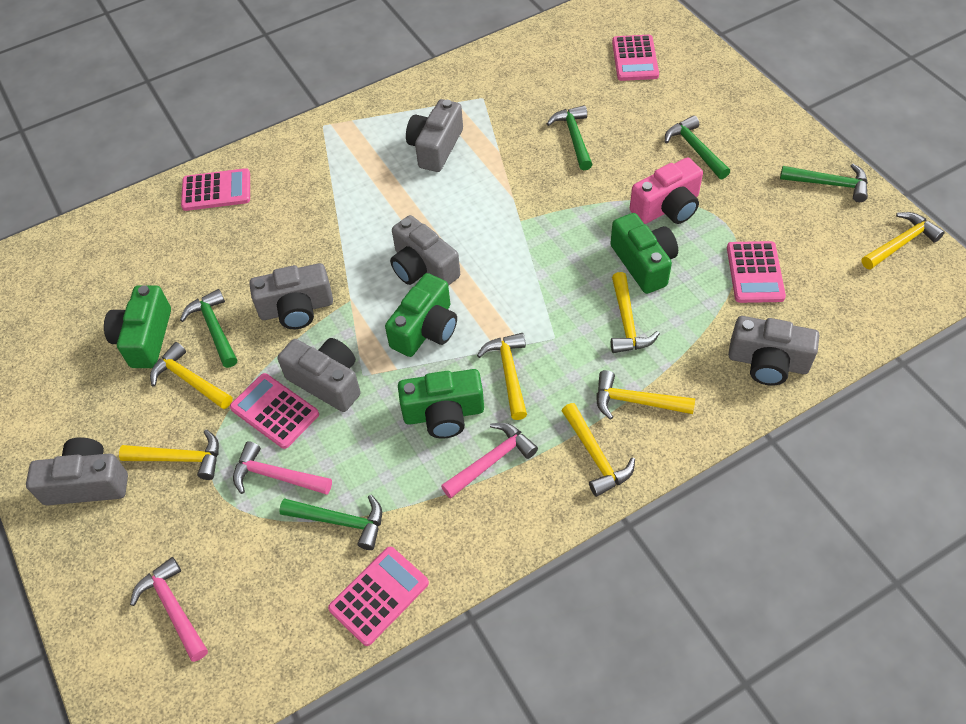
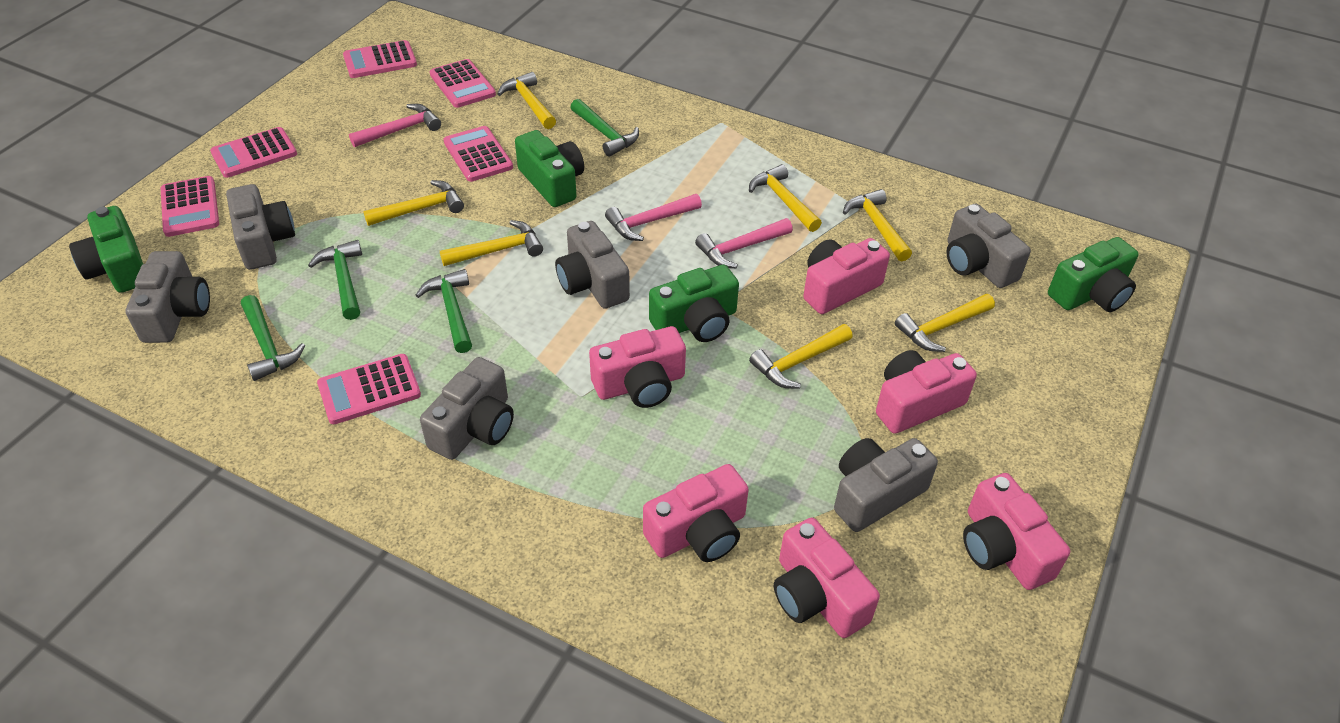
green hammer: [180,289,237,368] [279,495,382,550] [547,105,593,170] [665,115,730,179] [780,164,868,202] = 5 -> [241,295,305,381] [308,240,362,320] [415,269,472,353] [570,99,639,157] = 4
pink calculator: [181,168,250,211] [230,373,319,449] [328,547,429,646] [612,35,659,81] [727,241,786,303] = 5 -> [161,176,219,237] [210,127,297,178] [317,354,421,424] [343,40,417,78] [430,59,496,108] [444,126,513,182] = 6
pink camera: [630,158,703,224] = 1 -> [589,326,686,408] [643,464,749,562] [774,518,880,638] [803,238,890,314] [876,350,977,434] [963,473,1070,590] = 6

